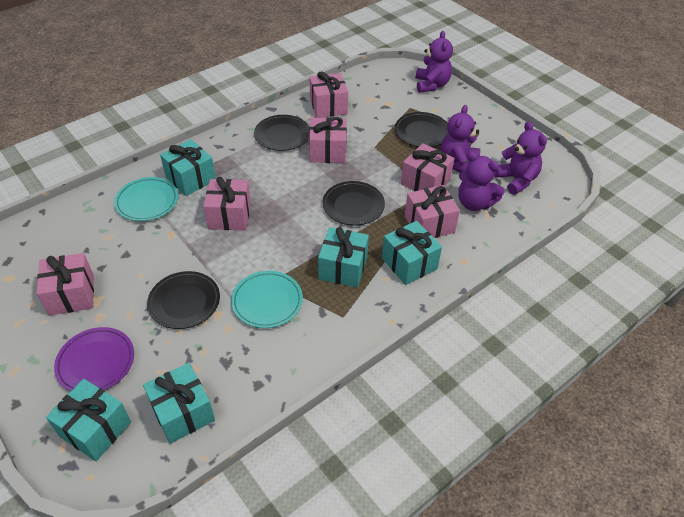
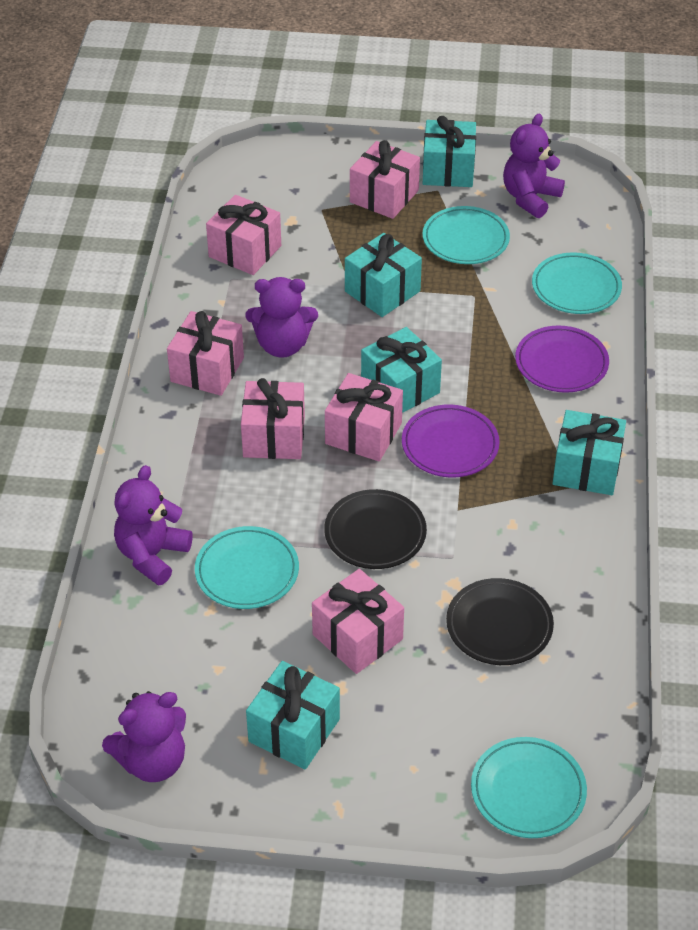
black plate: [147,271,220,329] [254,115,310,151] [323,181,385,226] [395,112,448,147] = 4 -> [324,489,427,569] [446,578,554,665] = 2
purple plate: [54,327,134,391] = 1 -> [402,404,500,477] [515,326,609,393] = 2
turquoise plate: [114,177,178,221] [231,271,303,328] = 2 -> [195,526,299,609] [422,206,510,264] [471,737,587,838] [532,252,622,314] = 4

